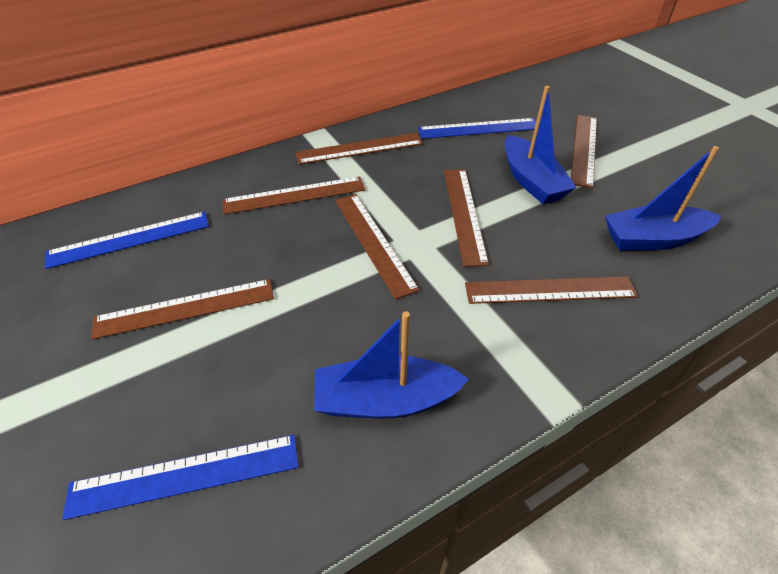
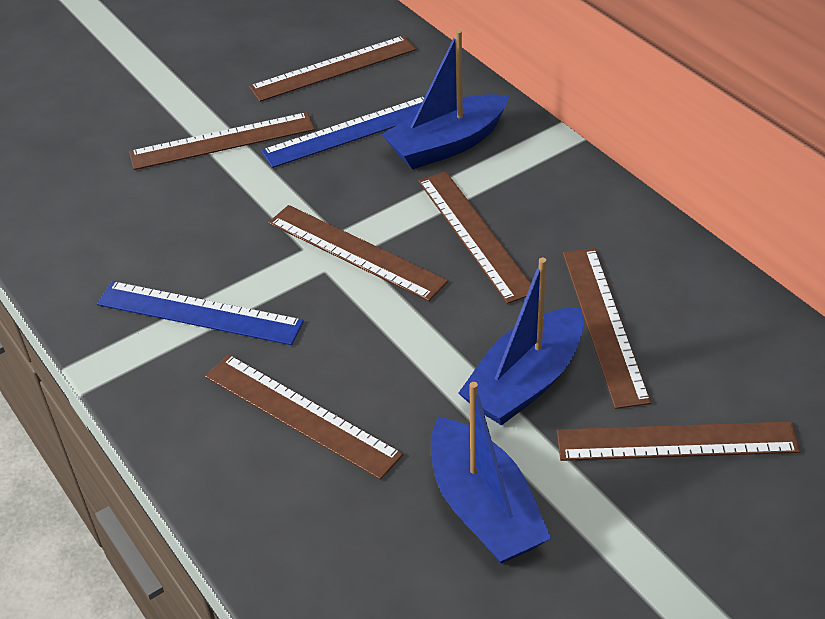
blue ruler: [45,211,209,269] [62,435,299,520] [418,118,536,139] = 3 -> [97,281,304,345] [261,96,425,168] = 2

